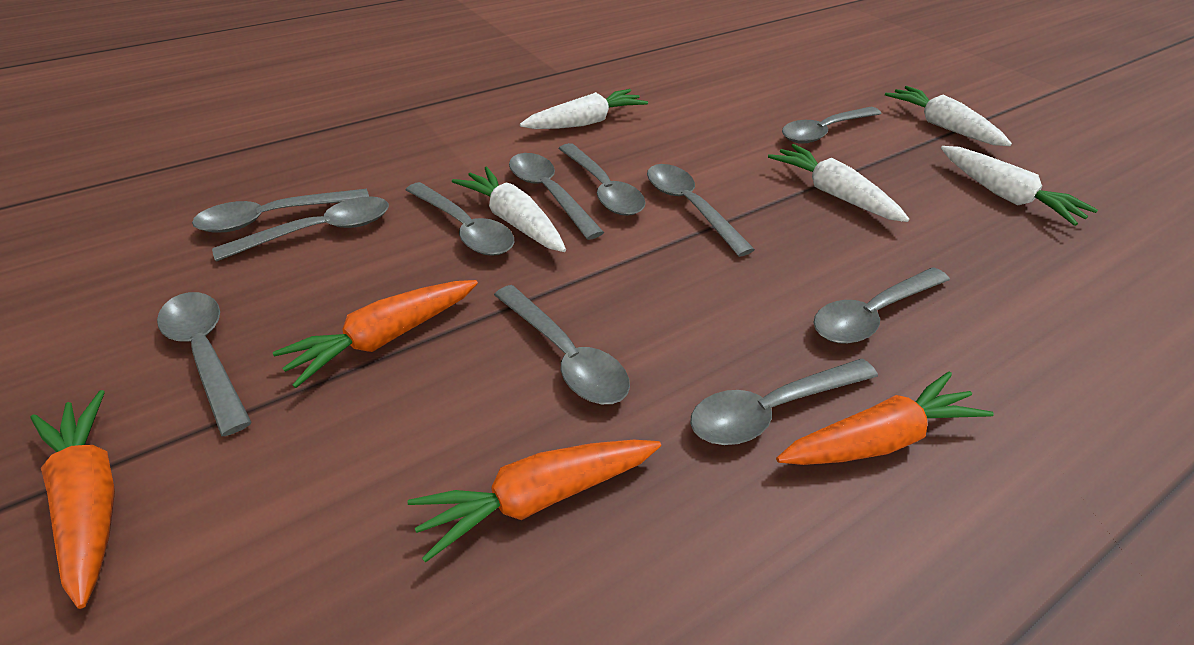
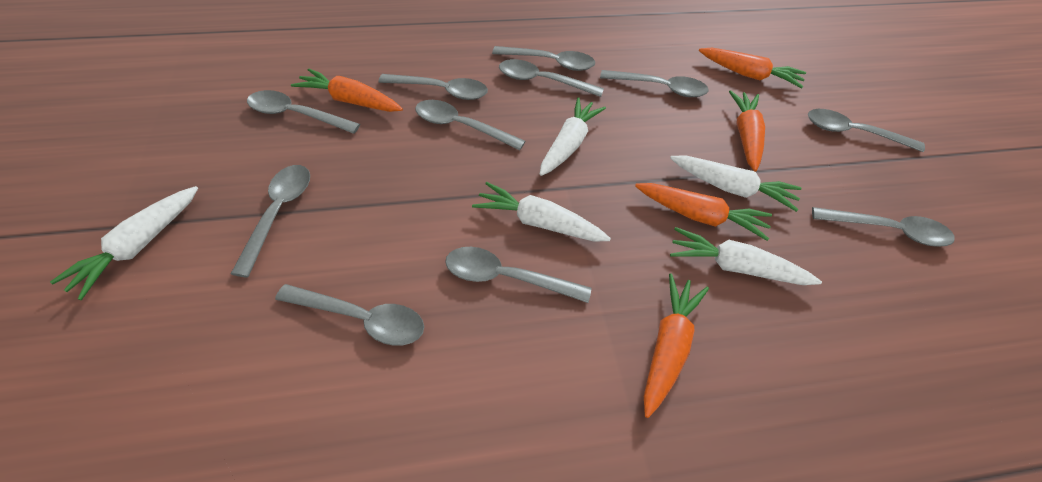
orange carrot: [31,390,115,609] [273,280,478,388] [407,440,661,563] [776,372,994,465] = 4 -> [291,68,403,112] [635,183,772,241] [644,273,709,418] [699,48,806,88] [729,90,765,172] = 5

